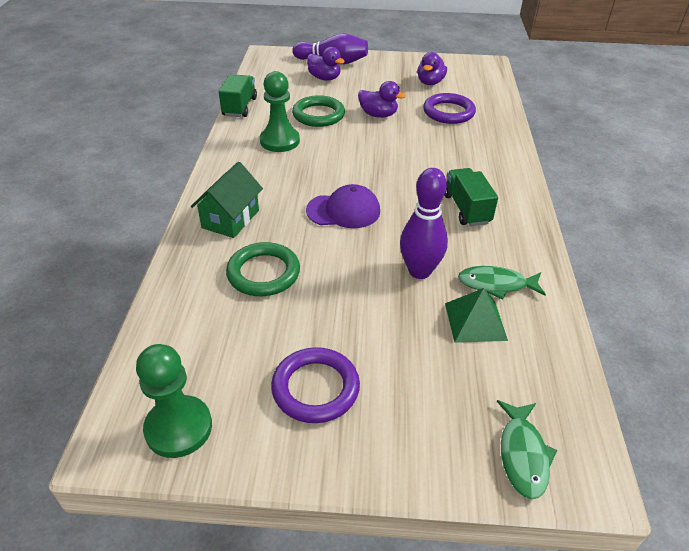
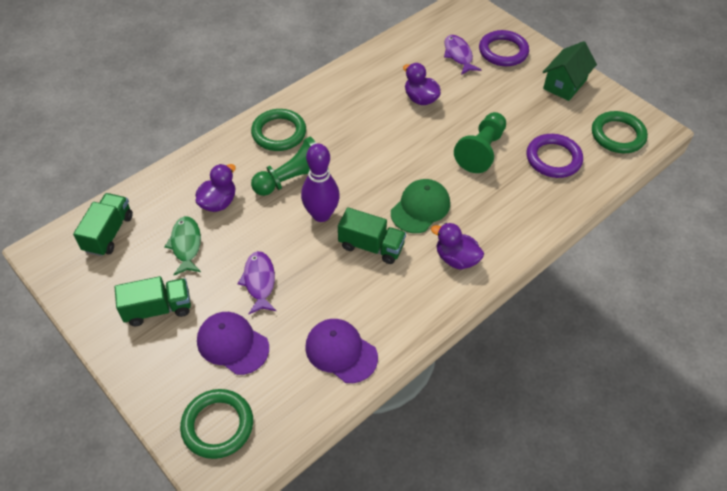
green cap: none = 0 -> [391,179,450,233] = 1
green fish: [458,266,546,300] [497,400,557,499] = 2 -> [164,216,201,275] = 1
green pyramid: [445,288,508,343] = 1 -> none = 0
green ring: [226,242,300,296] [292,95,345,127] = 2 -> [180,389,253,459] [251,109,306,151] [592,111,648,153] = 3
green truck: [219,75,257,117] [445,168,498,226] = 2 -> [73,193,133,256] [115,276,191,326] [338,207,406,264] = 3
purple bowling pin: [293,33,368,64] [400,168,448,279] = 2 -> [301,144,340,222] = 1
purple cap: [306,184,380,228] = 1 -> [197,312,269,375] [305,319,378,383] = 2
purple fish: none = 0 -> [238,251,277,314] [444,35,481,75] = 2

